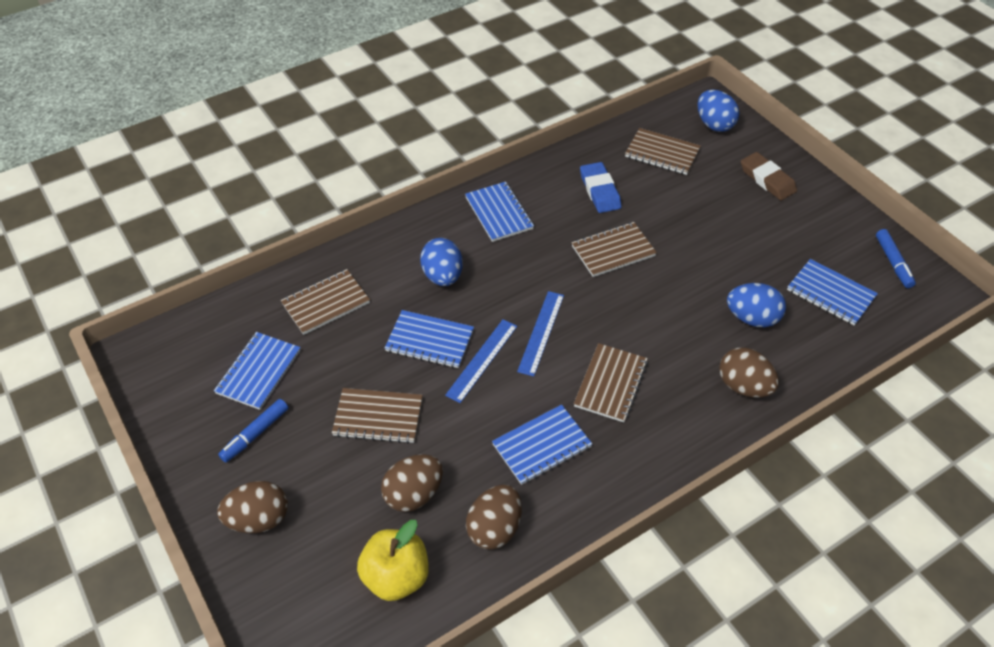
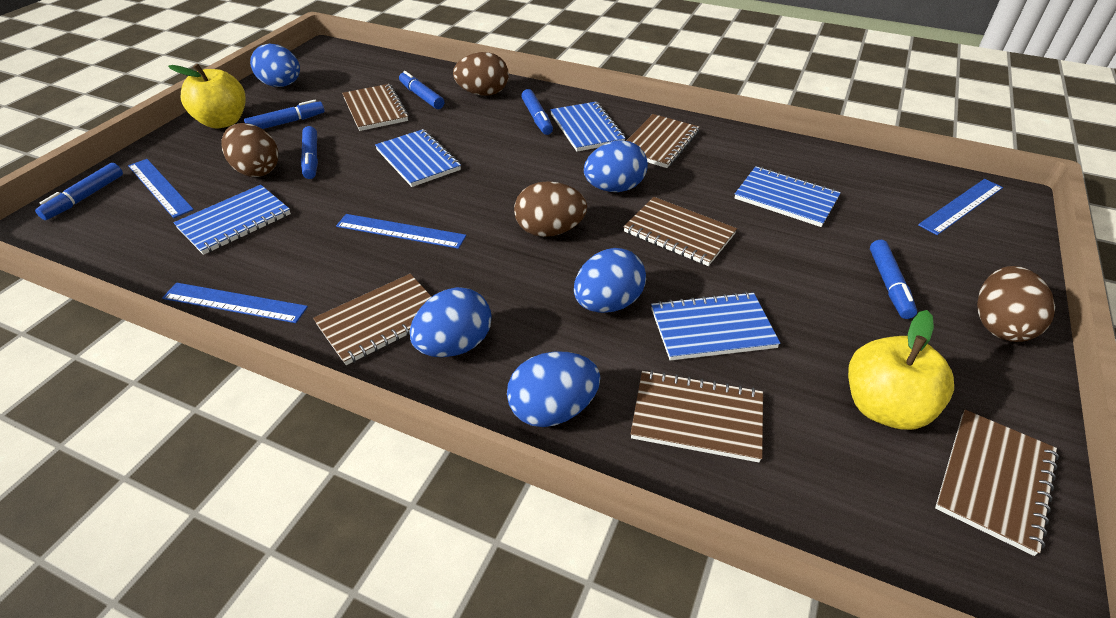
blue egg: [420,238,463,286] [698,90,739,132] [727,283,786,327] = 3 -> [250,44,300,87] [410,287,491,357] [507,352,600,427] [574,248,646,313] [584,140,648,192] = 5
blue eraser: [580,162,621,213] = 1 -> none = 0
blue marker: [218,399,289,462] [876,229,916,288] = 2 -> [35,163,123,220] [244,100,325,129] [301,126,318,179] [399,71,444,109] [521,89,553,135] [870,240,917,319] = 6
blue ruler: [445,319,517,403] [517,291,564,376] = 2 -> [128,159,194,218] [162,283,308,323] [336,214,466,249] [918,179,1003,235] = 4
brown eraser: [741,152,797,201] = 1 -> none = 0
brown notebook: [281,269,370,335] [332,388,423,444] [572,222,657,277] [574,343,648,422] [625,128,701,175] = 5 -> [313,274,432,365] [342,84,409,131] [624,197,737,266] [627,114,699,168] [631,370,763,462] [935,410,1059,556] = 6
yellow apple: [357,520,429,601] = 1 -> [168,64,246,128] [848,310,954,430] = 2

